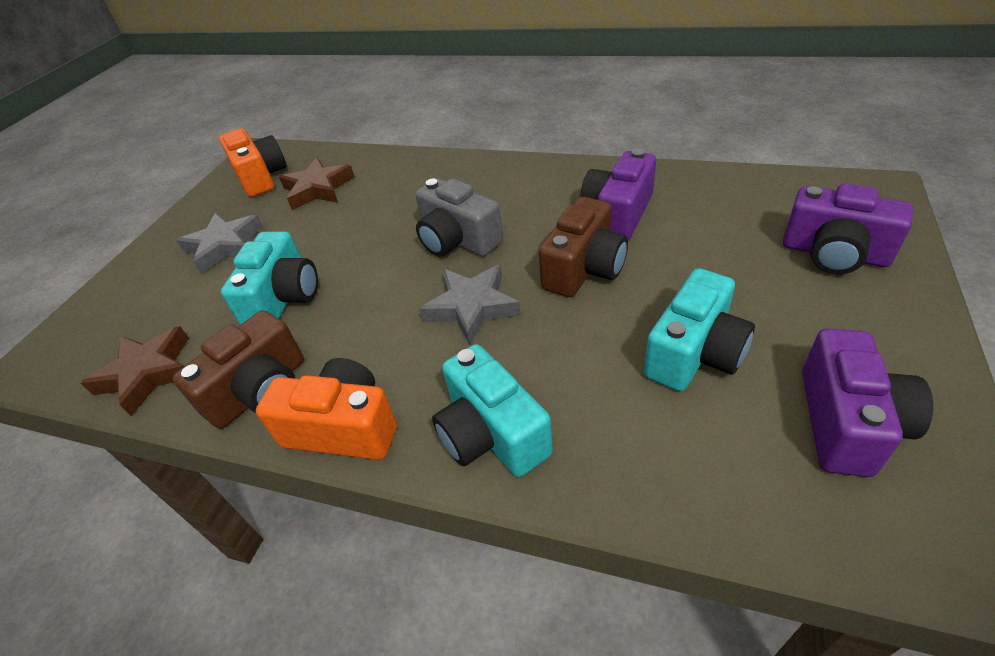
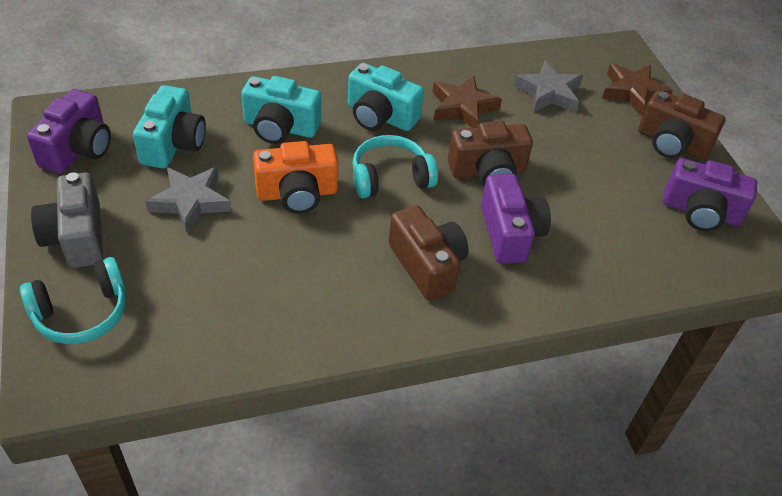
brown camera: [172,310,304,429] [539,197,628,297] = 2 -> [389,205,469,301] [448,121,533,187] [638,90,726,159] = 3
orange camera: [219,128,287,197] [256,358,397,460] = 2 -> [253,141,338,213] = 1
turquoise headphones: none = 0 -> [20,257,126,344] [352,135,438,198] = 2

